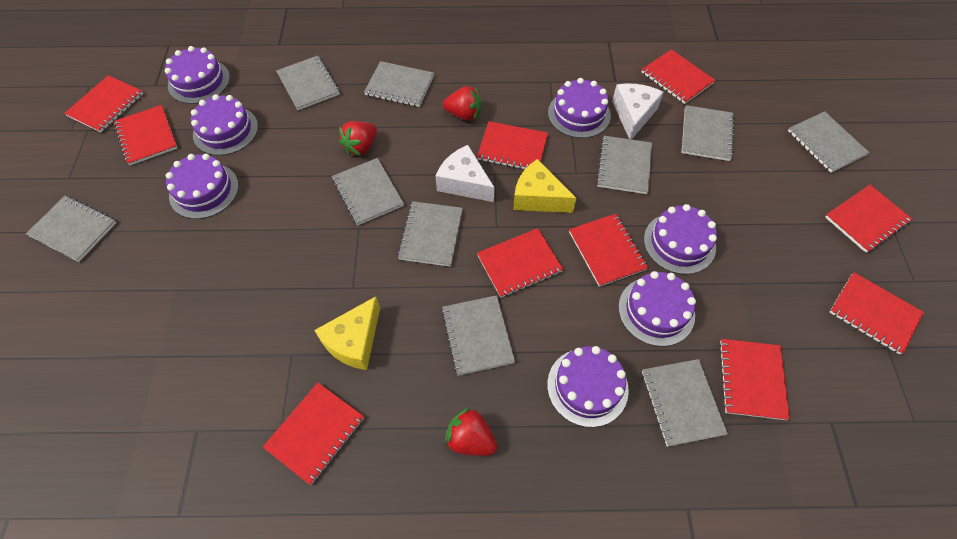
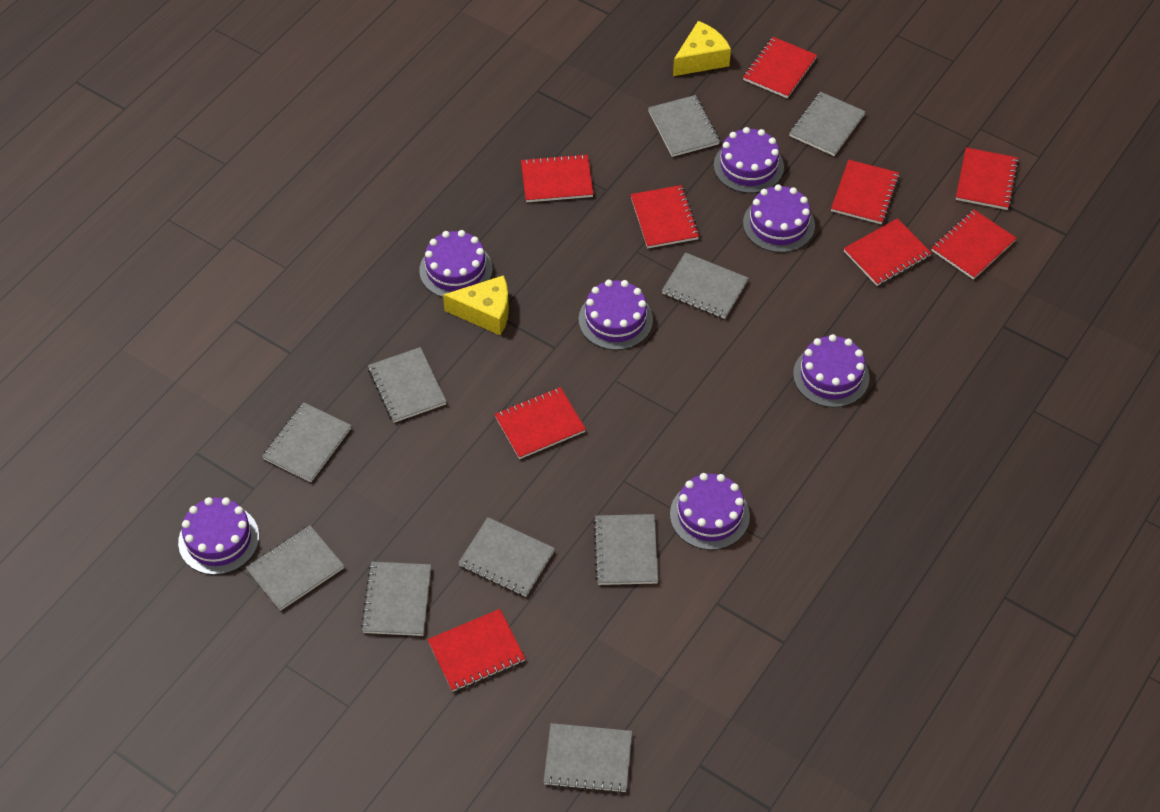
red notebook: [64,75,143,132] [114,105,178,165] [263,383,364,485] [477,121,548,169] [477,228,564,298] [569,214,648,287] [642,49,716,104] [719,339,790,420] [825,185,912,253] [829,272,924,355] = 10 -> [427,609,525,692] [494,387,586,459] [521,154,593,202] [631,185,700,248] [743,37,817,98] [831,160,899,224] [844,218,932,286] [931,210,1017,280] [956,147,1019,210] = 9
red strawberry: [339,121,377,156] [443,86,481,121] [445,407,497,456] = 3 -> none = 0
white cheese: [435,145,495,202] [612,83,664,140] = 2 -> none = 0

